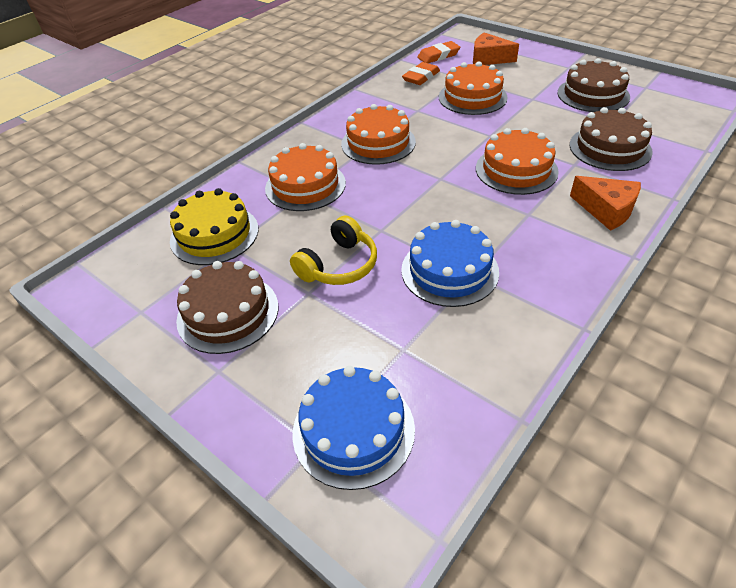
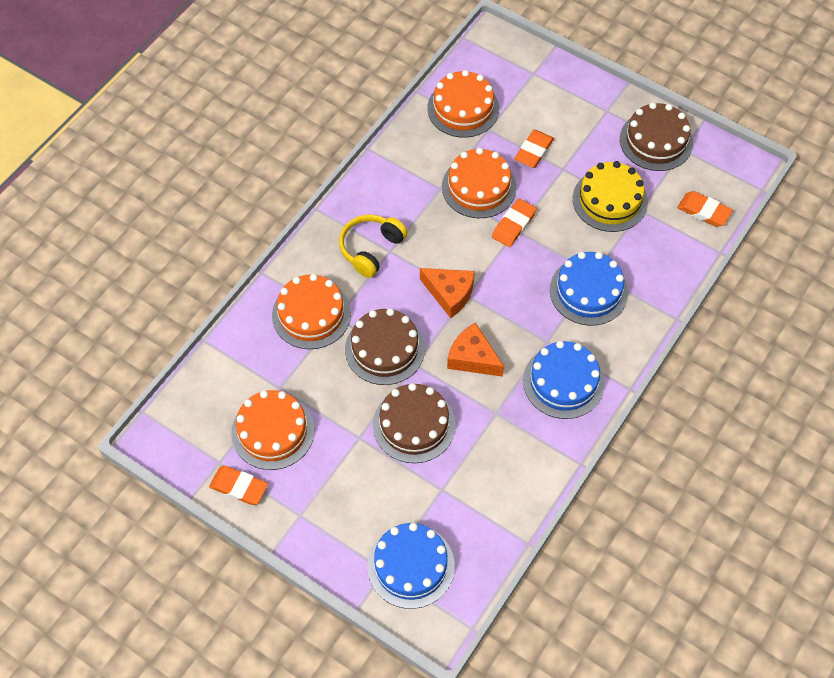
blue cake: [293,366,415,490] [401,220,499,307] = 2 -> [367,523,455,609] [523,341,605,419] [550,252,628,326] = 3
orange eraser: [402,62,440,85] [417,41,460,63] = 2 -> [209,466,268,505] [492,199,537,247] [514,130,554,168] [677,191,733,227] = 4

